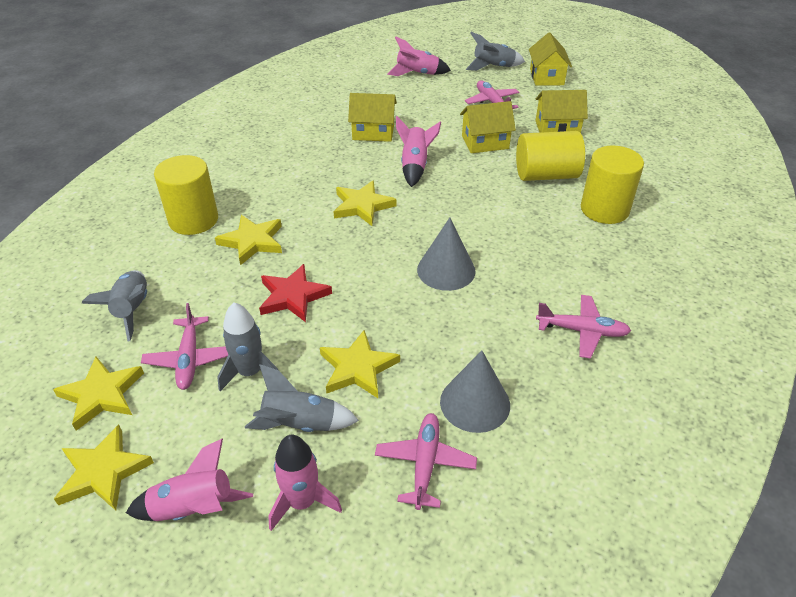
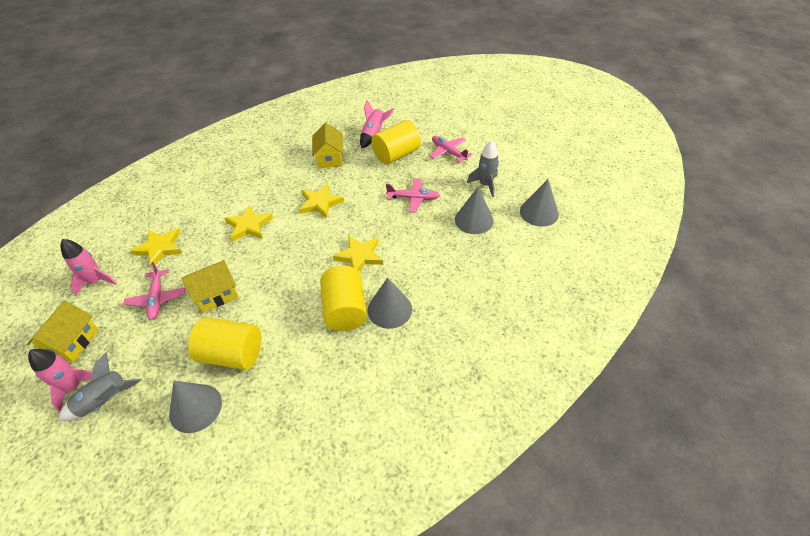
grey cone: [417,217,476,291] [440,351,510,433] = 2 -> [169,381,222,433] [368,278,412,329] [455,186,494,234] [520,179,559,227] = 4
grey rocket: [81,270,147,342] [217,302,278,391] [245,364,359,432] [466,32,525,71] = 4 -> [59,352,142,421] [467,140,499,197] = 2
pink plane: [141,303,228,390] [375,413,477,510] [465,80,519,109] [536,295,631,359] = 4 -> [124,262,185,320] [386,178,440,213] [430,136,472,163] = 3
pink rocket: [126,438,253,521] [268,435,342,531] [387,36,451,76] [396,116,441,187] = 4 -> [28,349,92,412] [60,239,117,296] [360,100,394,148] = 3
red star: [259,264,332,322] = 1 -> none = 0
yellow house: [348,93,397,142] [460,101,516,153] [529,32,572,86] [536,90,588,133] = 4 -> [27,300,99,362] [182,260,239,313] [312,123,344,168] = 3
yellow star: [53,357,144,431] [54,425,154,511] [215,215,282,265] [320,330,400,398] [333,180,396,226] = 5 -> [131,229,183,265] [224,205,273,242] [299,183,344,218] [333,235,383,271] = 4

